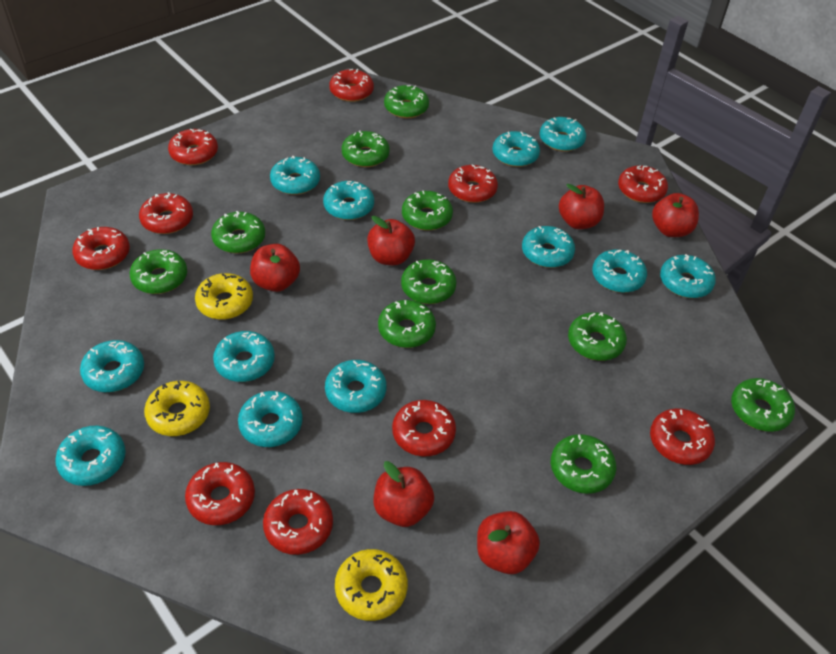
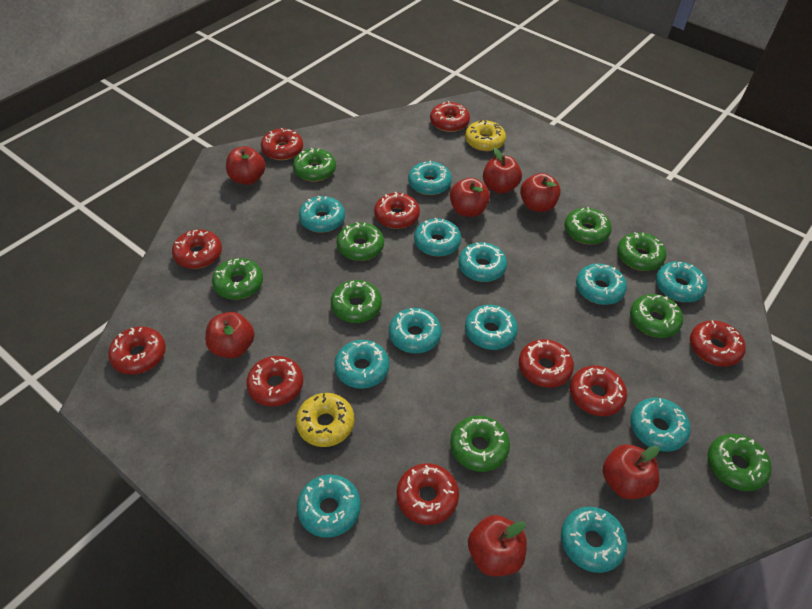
green donut: [130,249,187,294] [211,211,265,253] [342,130,390,167] [378,300,436,348] [384,85,429,118] [401,259,457,304] [402,191,453,231] [551,434,616,494] [568,312,627,361] [731,378,795,432] = 10 -> [212,258,263,300] [293,148,336,182] [331,280,382,323] [337,222,384,261] [450,416,510,472] [565,207,612,245] [617,232,666,271] [630,294,683,338] [708,434,772,491] = 9
red apple: [250,244,300,292] [367,216,415,265] [374,461,434,527] [477,511,540,574] [559,184,604,229] [652,193,699,237] = 6 -> [205,312,255,358] [226,146,266,185] [450,178,490,217] [468,515,527,576] [483,148,522,194] [520,173,561,212] [603,444,659,499] = 7
yellow donut: [144,381,210,436] [195,273,253,320] [335,549,408,621] = 3 -> [296,393,354,447] [465,119,506,151] = 2

